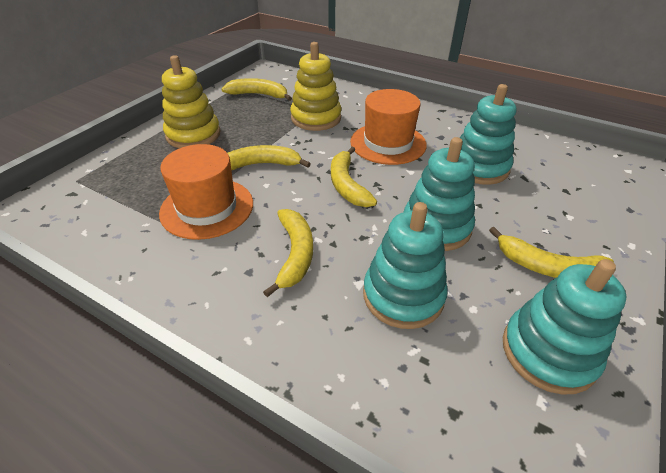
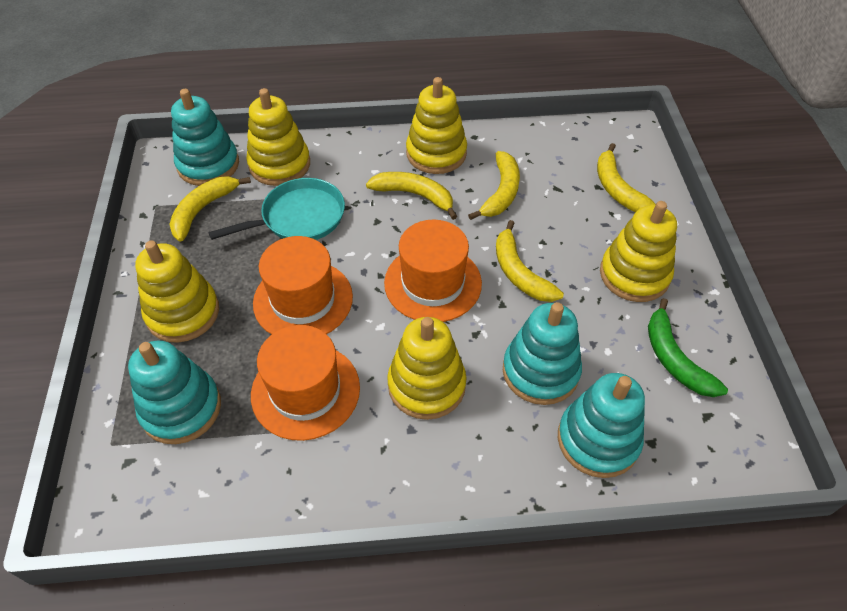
green banana: none = 0 -> [648,298,728,397] = 1
orange hat: [159,144,253,240] [350,89,427,165] = 2 -> [251,325,360,441] [253,236,353,334] [384,220,482,322] = 3
turquoise pan: none = 0 -> [208,178,345,240] = 1
yellow stacking toy: [162,55,220,148] [290,42,341,131] = 2 -> [135,240,219,343] [246,88,310,186] [387,317,467,420] [406,77,467,174] [600,201,677,302] = 5

